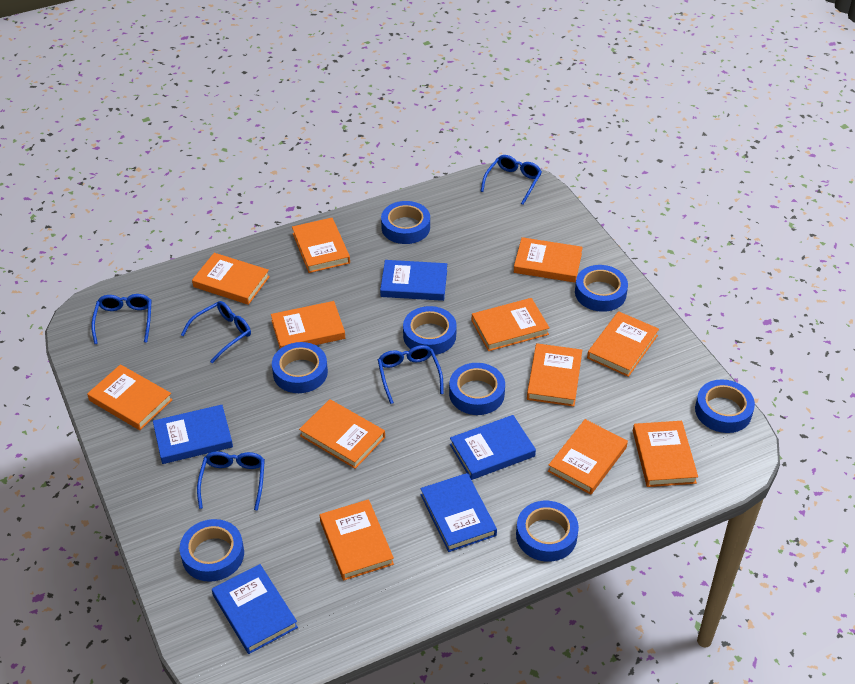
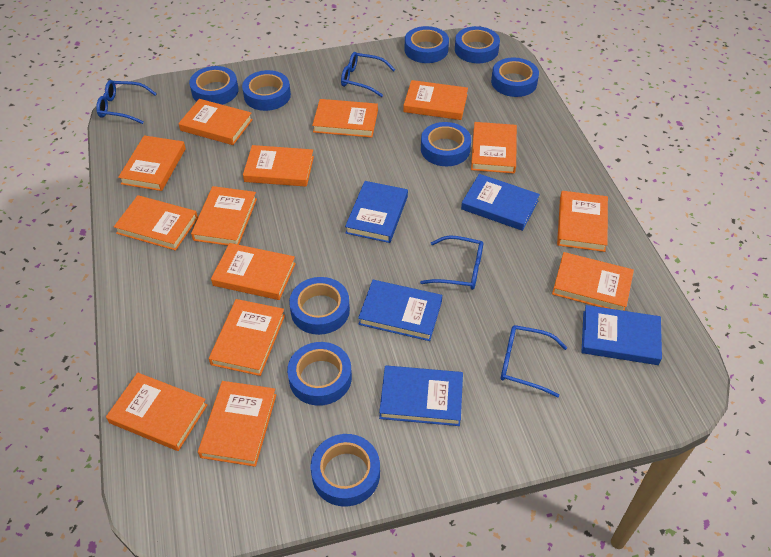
blue glasses: [91,294,152,344] [181,301,251,363] [197,451,265,511] [378,345,444,404] [481,155,542,205] = 5 -> [96,80,157,124] [341,52,395,97] [420,235,483,290] [501,325,567,397] = 4
blue tape: [180,519,244,582] [272,342,328,393] [381,201,430,244] [403,306,457,355] [449,363,505,415] [516,501,579,562] [575,265,628,312] [695,379,755,433] = 8 -> [189,66,238,105] [242,70,291,111] [287,342,352,406] [289,277,350,335] [310,434,380,507] [404,26,449,63] [421,122,471,166] [455,26,500,63] [491,57,539,97] = 9
orange book: [87,364,173,430] [192,253,270,305] [271,301,345,349] [292,218,350,273] [299,399,385,469] [320,499,394,580] [471,298,550,351] [514,237,583,283] [527,343,582,406] [548,419,628,495] [587,311,659,377] [633,421,698,487] = 12 -> [106,373,208,451] [114,195,198,251] [118,135,186,191] [178,99,253,145] [191,186,257,246] [198,381,276,467] [209,299,285,376] [211,243,296,300] [243,145,314,187] [312,99,378,138] [403,80,468,120] [471,122,517,173] [552,252,634,311] [557,191,608,252] = 14

